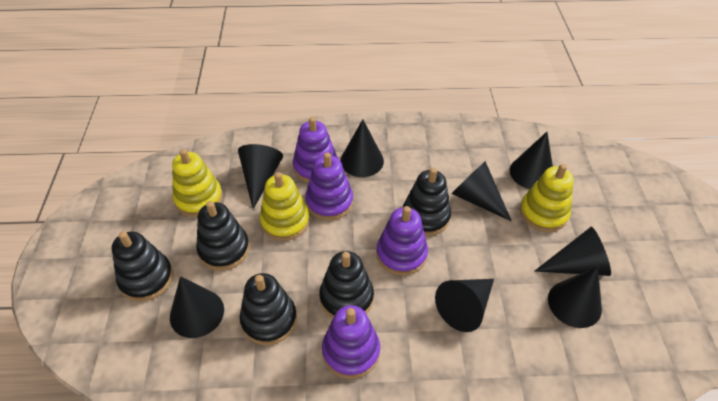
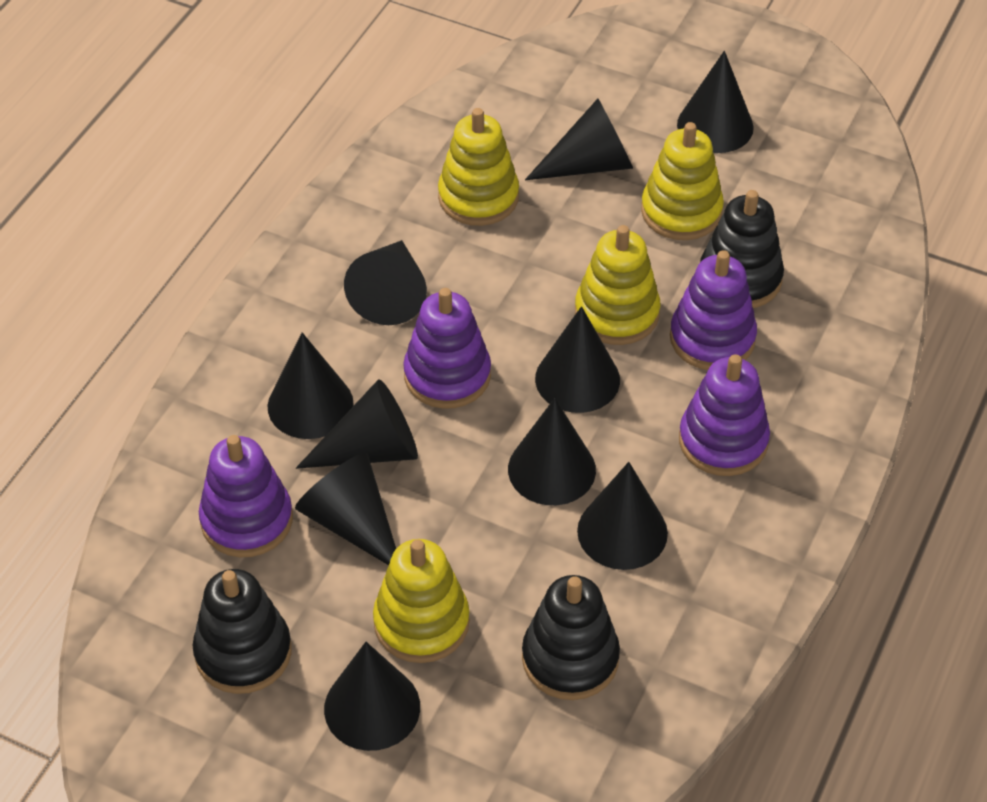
black cone: [170,276,224,338] [238,144,283,209] [341,119,384,177] [435,279,494,332] [451,161,512,221] [510,132,553,189] [534,227,611,276] [548,267,602,328] = 8 -> [267,333,354,439] [295,453,396,565] [296,379,418,469] [324,642,420,751] [344,240,427,325] [508,398,596,505] [525,98,633,180] [535,306,620,413] [577,462,668,570] [677,51,754,153] = 10
black stacking toy: [112,231,173,302] [196,201,250,270] [240,273,297,345] [319,251,374,318] [403,168,451,236] = 5 -> [193,569,291,694] [522,575,620,700] [700,190,784,308] = 3
yellow stacking toy: [172,149,223,217] [260,172,310,241] [520,164,574,232] = 3 -> [373,539,470,663] [438,108,519,226] [575,225,660,345] [641,122,724,240] = 4

